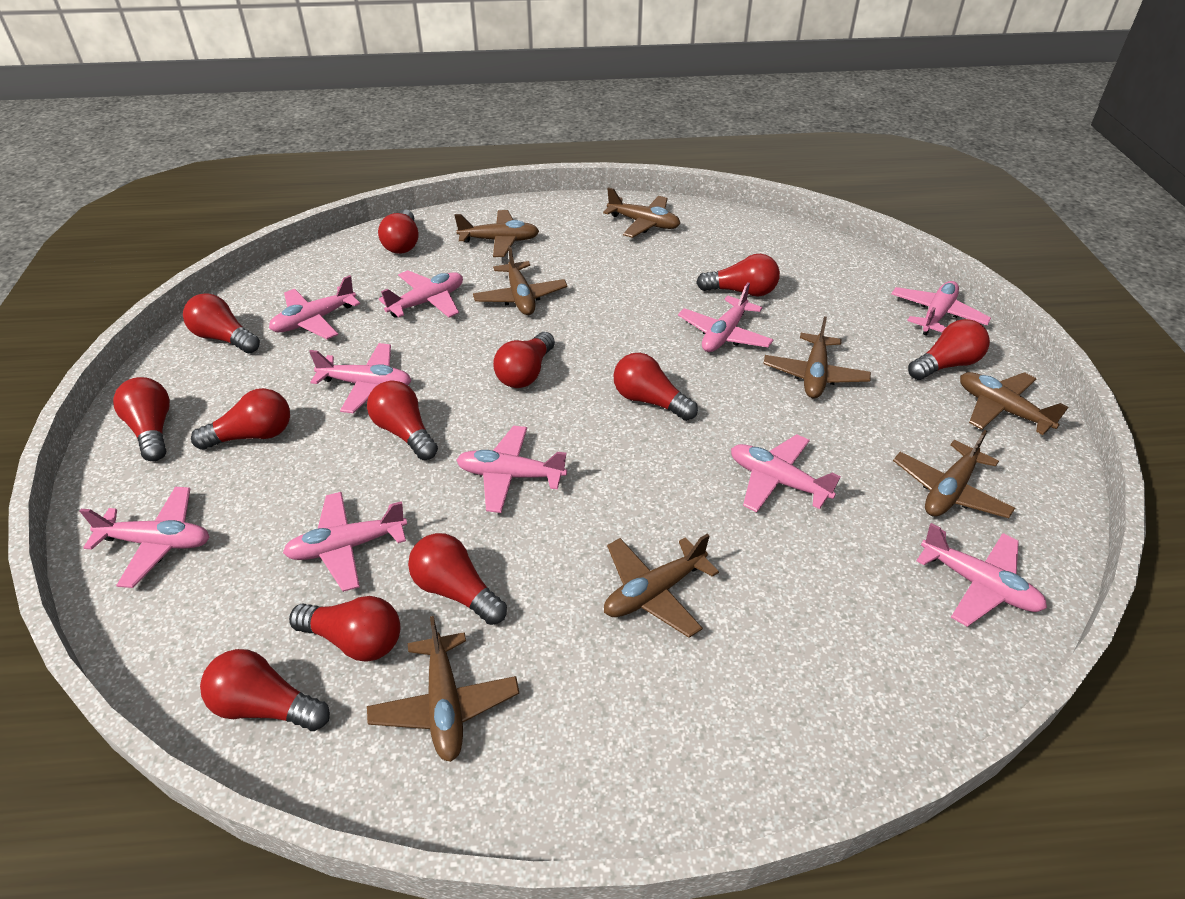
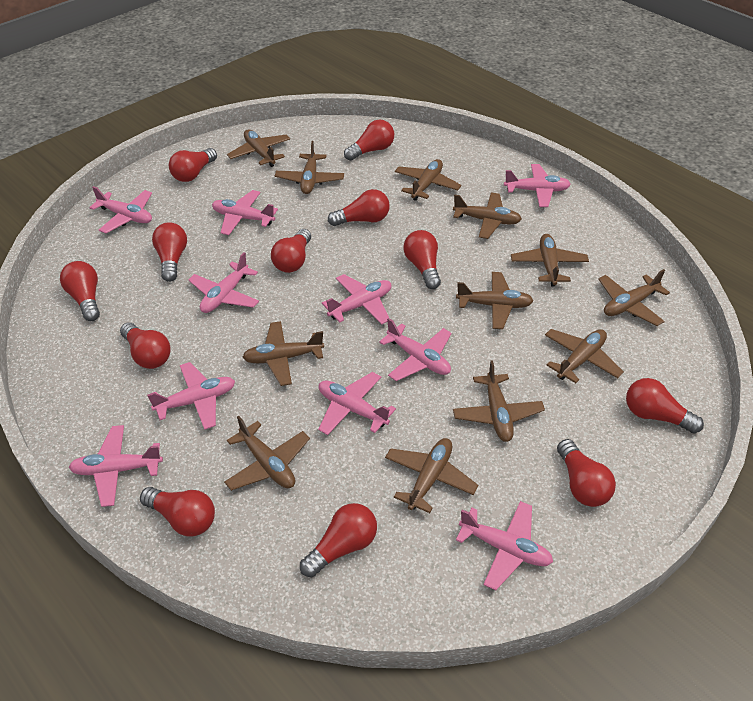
brown plane: [367,616,519,762] [455,210,539,257] [473,245,568,315] [603,187,680,238] [604,533,719,638] [763,316,871,398] [893,430,1015,518] [960,372,1069,435] = 8 -> [224,416,310,491] [227,129,290,167] [243,321,324,386] [275,141,344,194] [385,438,478,513] [395,159,461,201] [453,192,522,239] [453,360,545,442] [456,272,534,329] [511,234,589,286] [545,329,624,383] [599,269,670,326] = 12

